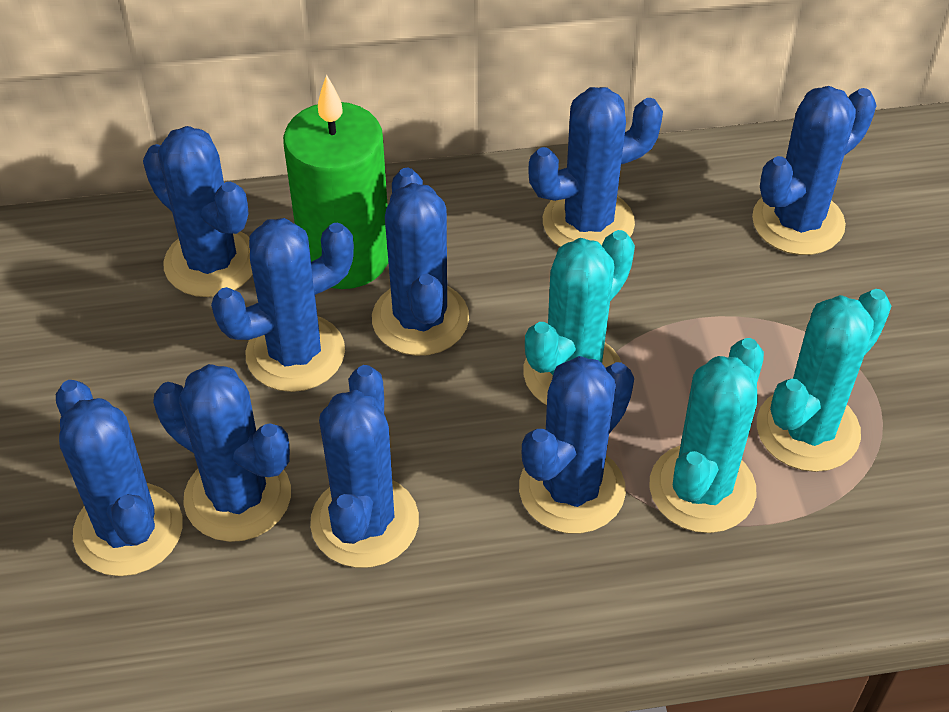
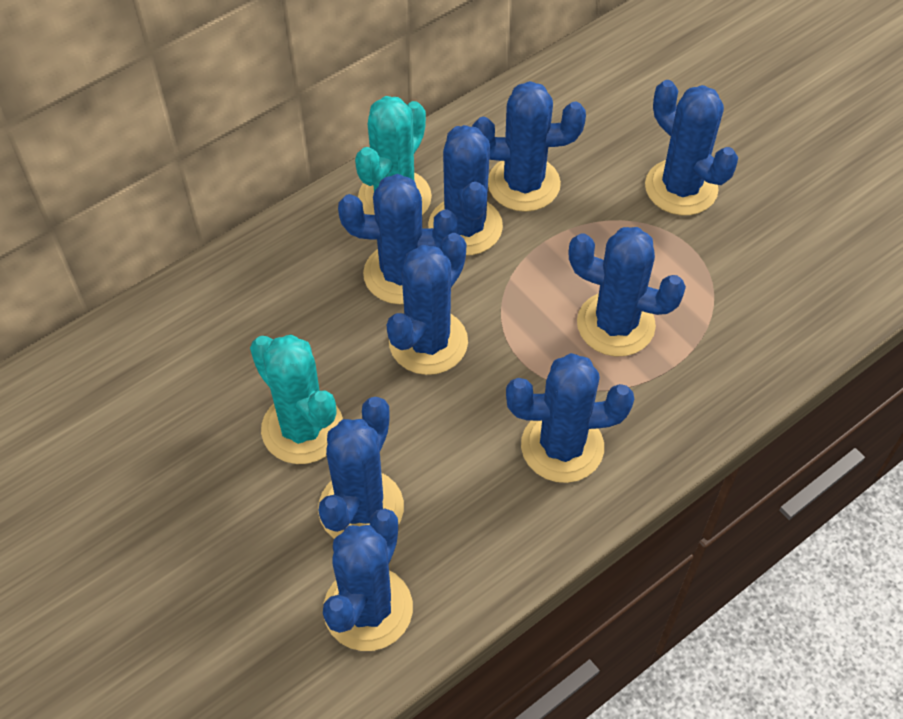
green candle: [283,75,388,289] = 1 -> none = 0
turquoise cactus: [523,230,635,405] [649,338,764,533] [757,289,892,472] = 3 -> [250,335,343,464] [355,96,432,215] = 2

